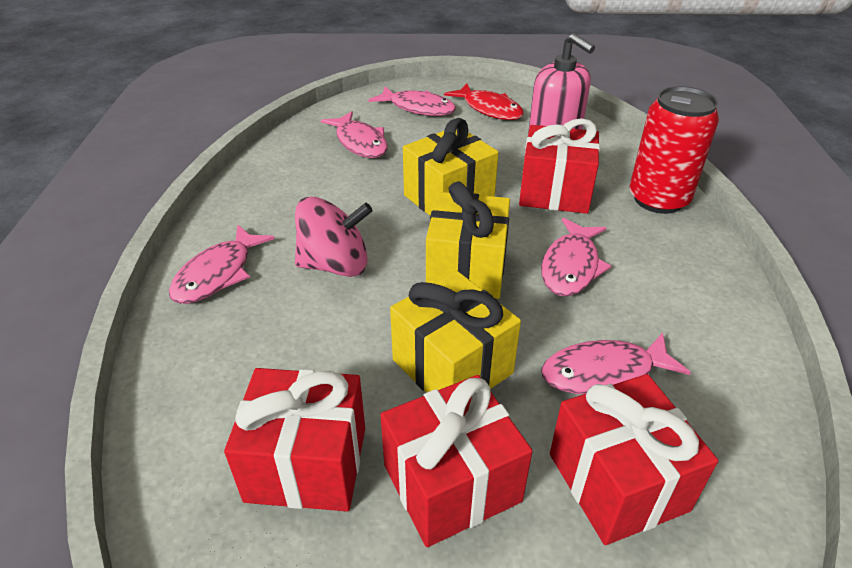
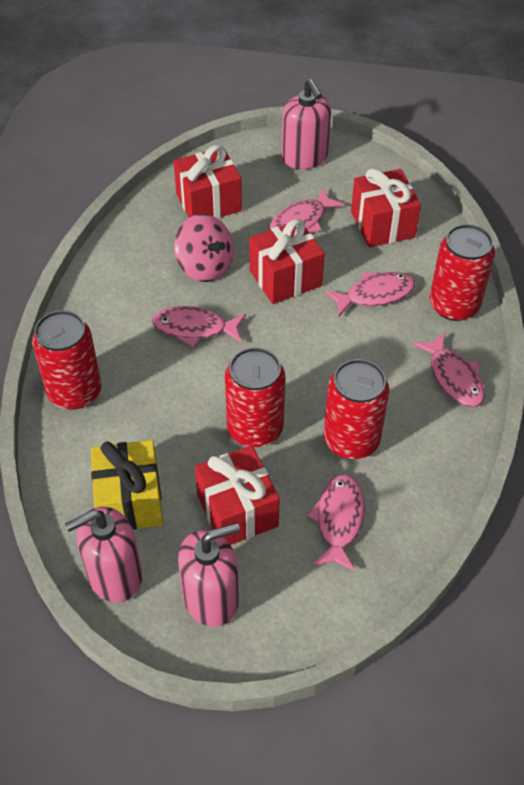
pink soap dispenser: [528,33,595,134] = 1 -> [65,507,142,603] [178,523,240,627] [281,79,331,169] = 3
red can: [629,86,719,214] = 1 -> [32,310,101,410] [225,347,286,447] [324,359,389,459] [429,224,495,321] = 4
red fish: [444,83,524,120] = 1 -> none = 0
yellow gift: [390,271,521,393] [403,118,499,215] [426,182,510,299] = 3 -> [91,440,163,530] = 1

